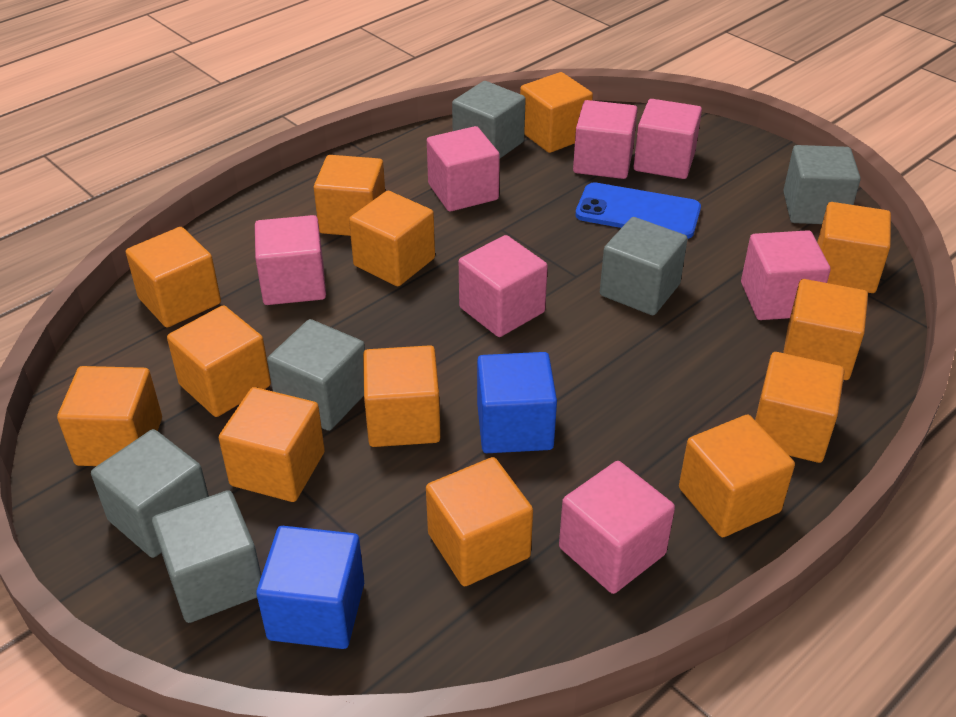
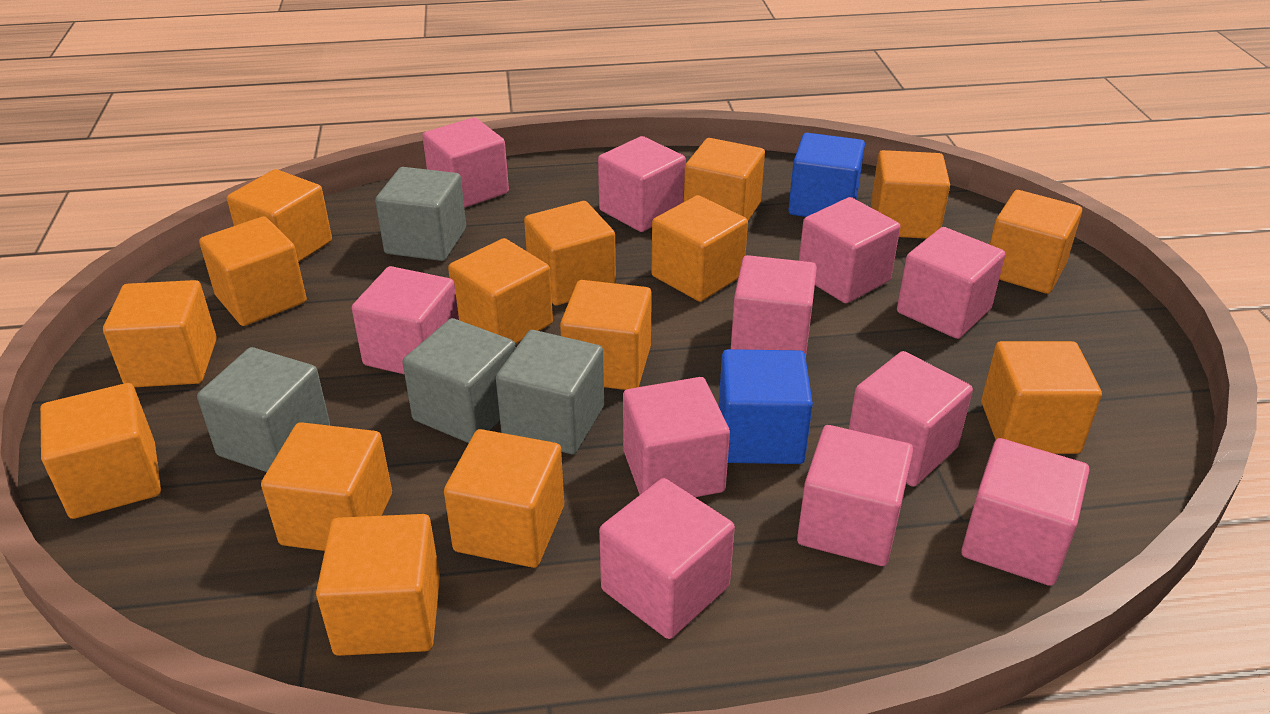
blue phone: [575,182,701,239] = 1 -> none = 0
grey cube: [91,429,209,558] [152,490,262,623] [267,319,365,431] [452,81,526,158] [600,217,688,315] [783,145,861,224] = 6 -> [197,347,330,472] [375,167,466,261] [403,318,515,443] [496,330,604,454] = 4
orange cube: [57,366,162,466] [126,227,221,327] [167,305,271,417] [219,387,325,502] [314,155,385,236] [349,191,435,286] [363,345,441,447] [426,457,533,586] [520,72,593,153] [679,415,795,537] [755,352,845,463] [783,279,868,380] [817,202,891,293] = 13 -> [40,383,161,519] [103,280,217,387] [199,216,307,326] [227,169,332,263] [261,422,392,551] [316,514,440,656] [444,429,564,568] [448,238,553,344] [524,201,616,306] [560,280,652,390] [652,195,748,302] [684,138,765,221] [871,150,950,239] [981,341,1102,454] [990,190,1082,294] = 15
pink cube: [255,215,326,305] [427,126,500,212] [459,235,548,337] [559,461,675,594] [573,100,638,179] [634,99,702,179] [741,230,831,320] = 7 -> [352,266,459,375] [422,117,509,208] [598,136,686,232] [599,478,735,639] [623,377,730,497] [731,255,817,357] [797,425,913,566] [799,197,900,304] [849,351,973,487] [897,227,1005,339] [961,438,1089,586] = 11

